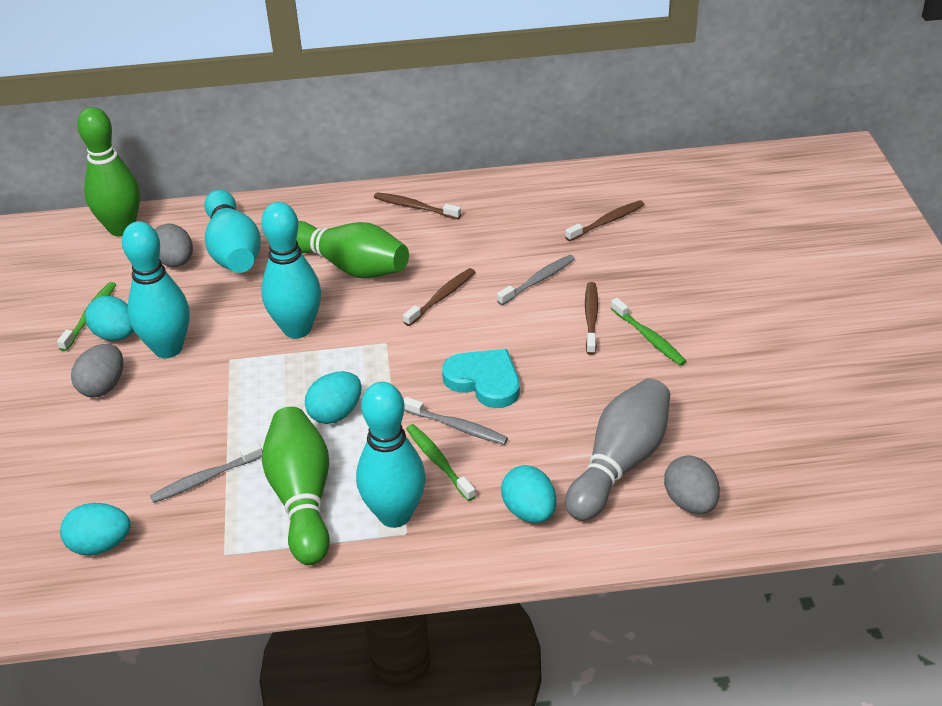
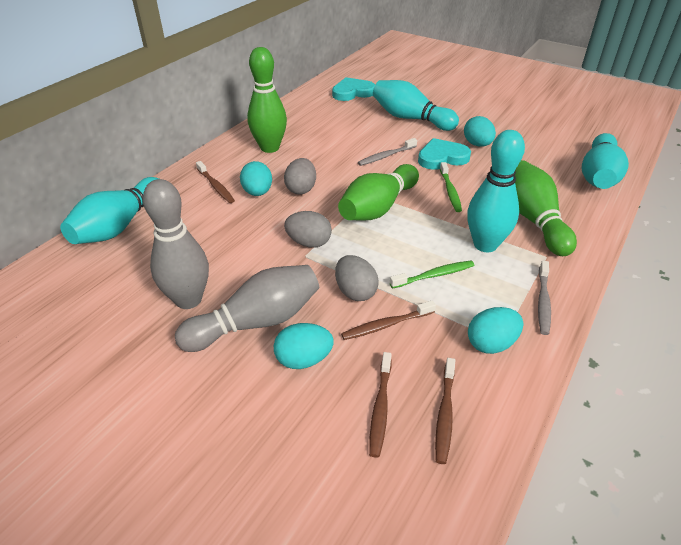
green toothbrush: [57,282,116,351] [406,424,476,501] [611,298,687,366] = 3 -> [390,261,474,289] [440,162,462,212] = 2
grey bowling pin: [565,378,670,521] = 1 -> [143,179,209,309] [175,265,319,352] = 2
grey toothbrush: [150,443,263,503] [404,397,508,445] [497,255,575,305] = 3 -> [358,138,417,166] [538,261,551,335] = 2
turquoise heart: [442,349,520,408] = 1 -> [332,77,375,101] [418,138,471,170] = 2

